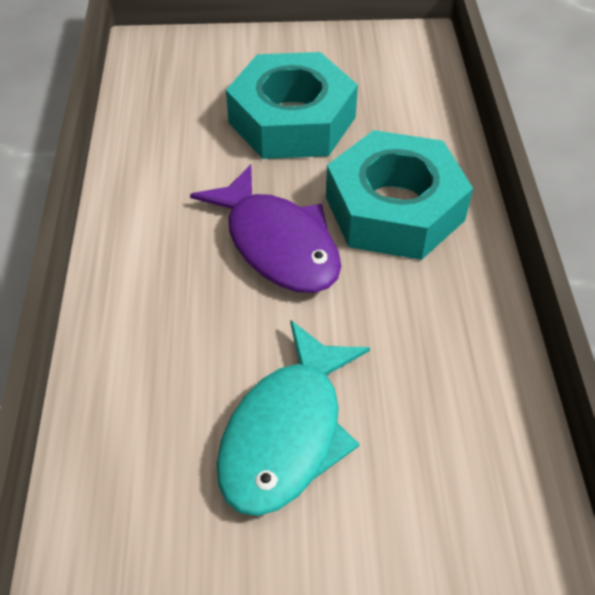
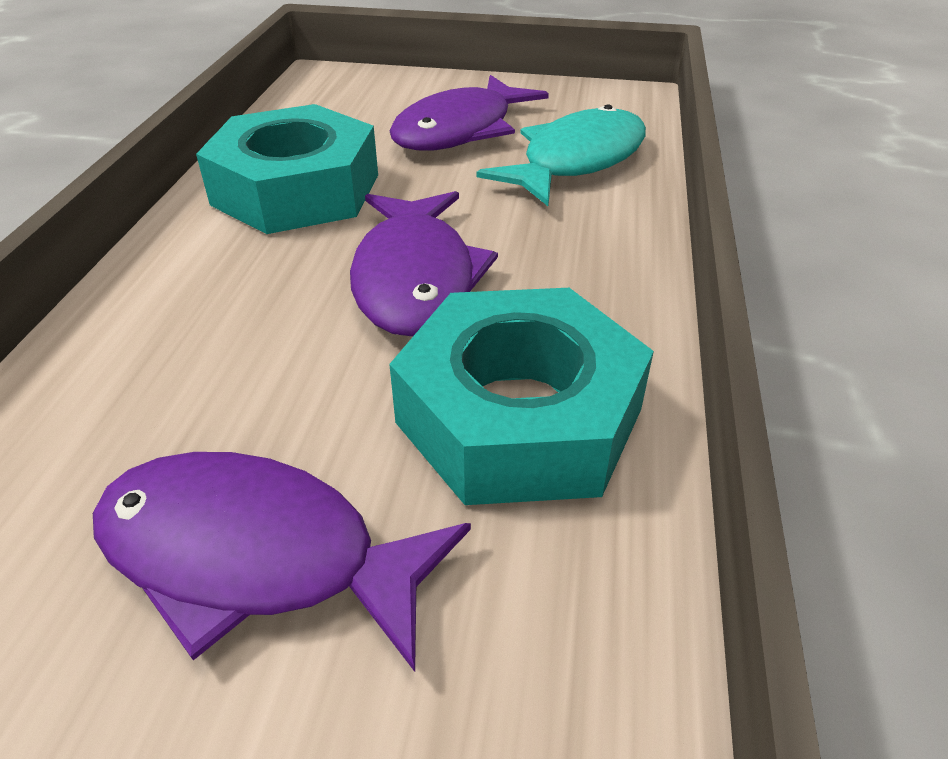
purple fish: [190,164,341,293] = 1 -> [93,452,471,672] [350,191,498,336] [390,75,549,151] = 3

